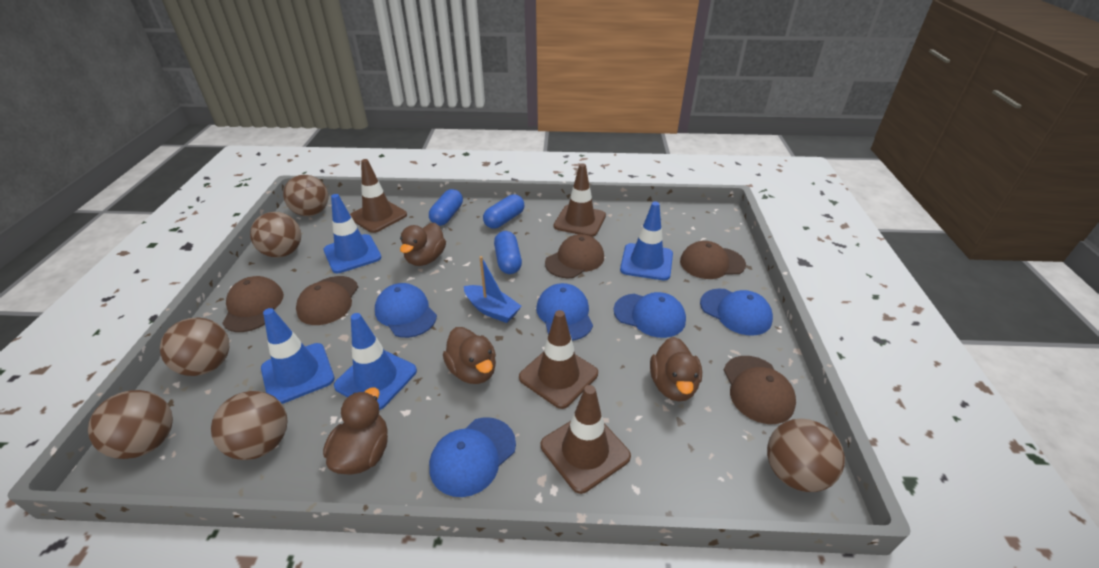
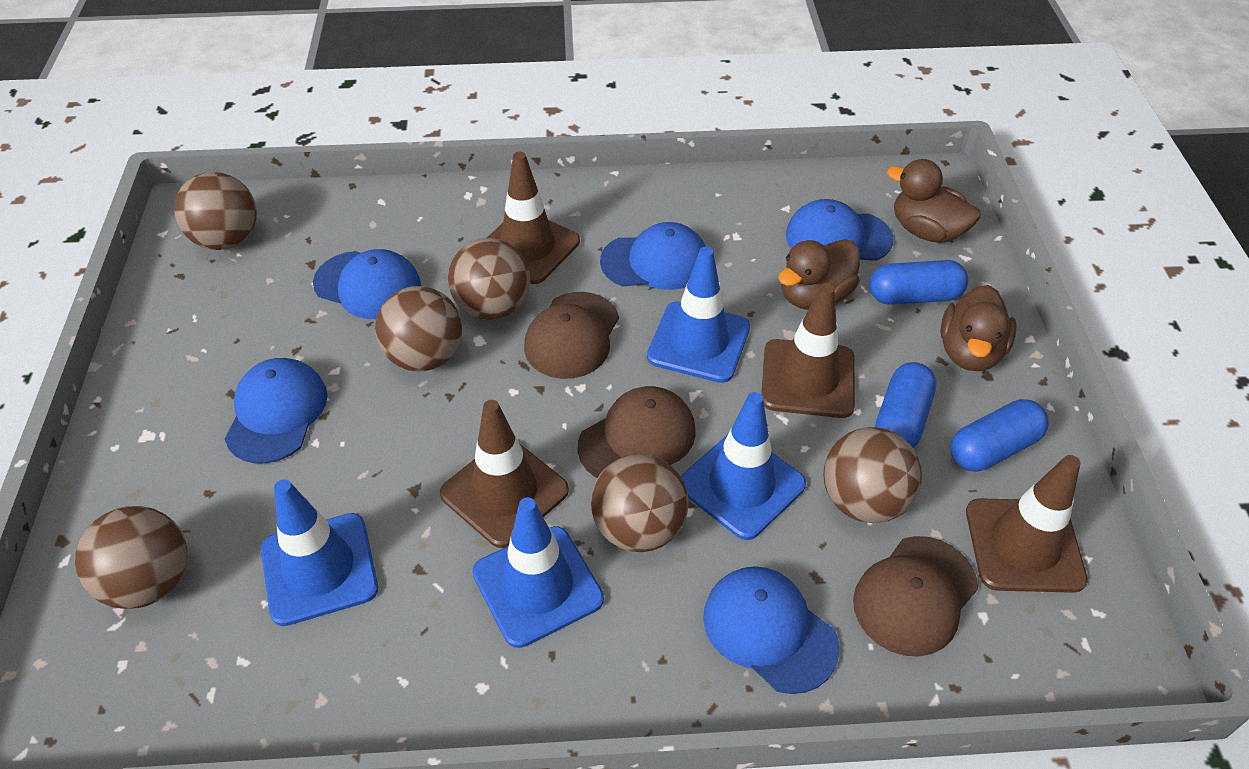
blue boat: [464,256,521,323] = 1 -> none = 0
brown cap: [222,276,284,332] [296,276,358,325] [545,234,604,278] [680,241,746,279] [724,356,796,424] = 5 -> [524,292,619,379] [578,386,696,478] [853,536,978,657] = 3
brown duck: [323,387,388,475] [400,222,446,266] [443,327,496,384] [650,337,702,402] = 4 -> [778,239,860,310] [887,159,981,243] [941,285,1016,371] = 3

